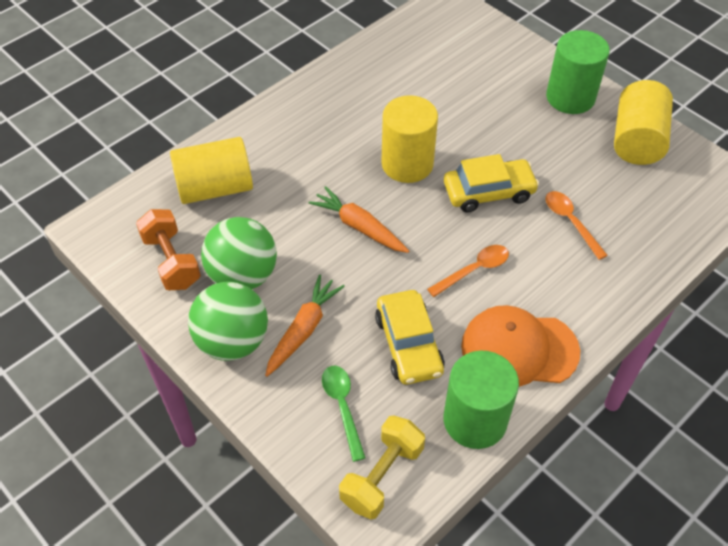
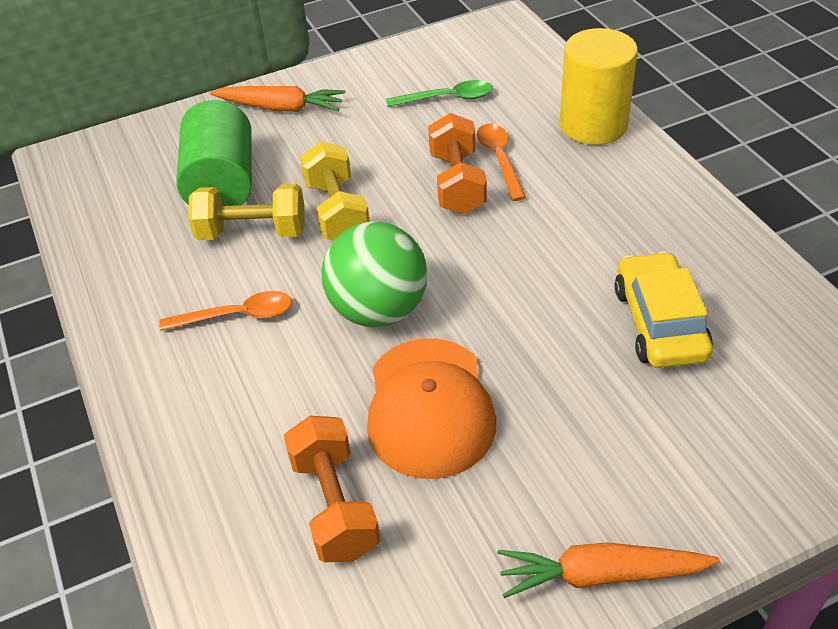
green ball: [188,282,268,361] [201,217,277,289] = 2 -> [322,221,427,327] = 1
green cylinder: [444,351,519,449] [546,30,610,114] = 2 -> [176,100,252,206] = 1
orange dumbbell: [136,209,201,290] = 1 -> [284,416,381,562] [428,113,487,215] = 2
yellow car: [375,290,445,385] [444,154,539,213] = 2 -> [614,251,713,368] = 1
yellow cylinder: [170,137,253,204] [381,95,438,183] [614,80,673,165] = 3 -> [560,28,638,145] = 1
yellow dumbbell: [339,416,425,519] = 1 -> [188,184,305,240] [300,142,370,240] = 2

